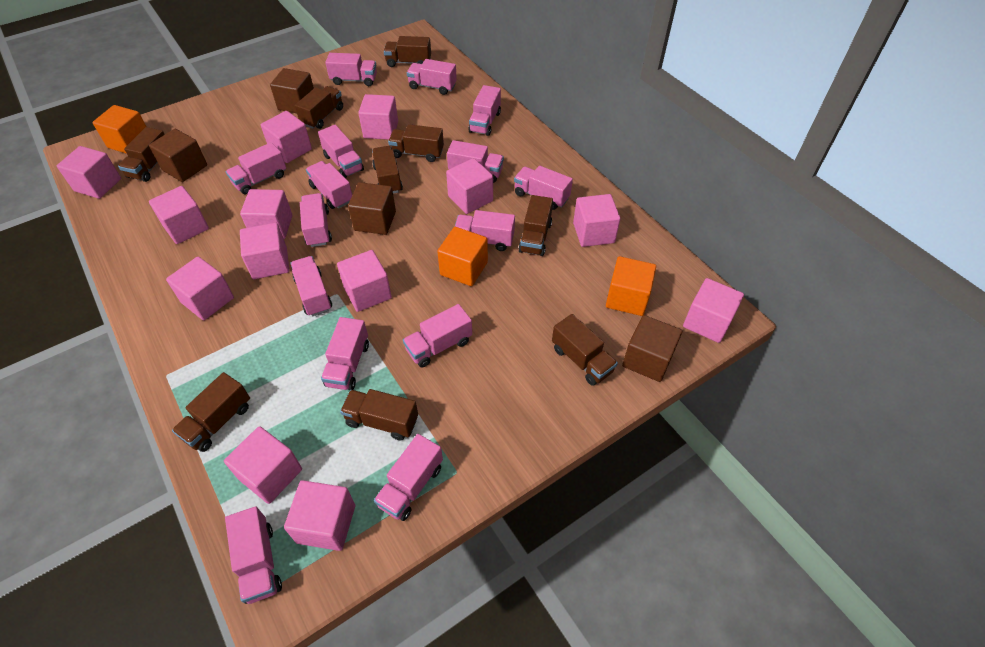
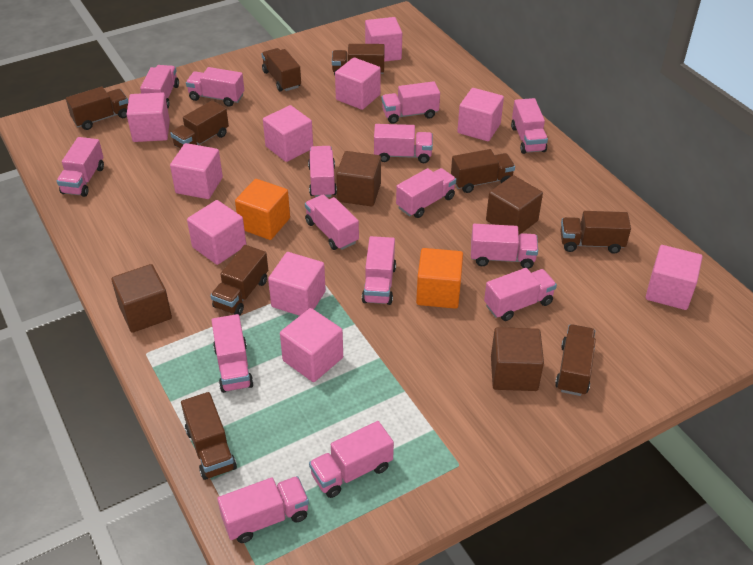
orange cube: [92,105,146,154] [437,227,488,286] [606,256,656,316] = 3 -> [235,179,290,240] [416,248,463,309] = 2
pink cube: [57,146,121,199] [149,186,209,244] [166,257,234,320] [224,426,302,504] [240,189,292,239] [240,223,289,279] [261,111,312,163] [284,480,355,551] [337,250,392,312] [358,94,398,140] [446,158,493,214] [573,194,620,247] [683,278,744,343] = 13 -> [126,92,170,142] [170,143,223,199] [187,200,246,265] [263,105,313,162] [268,252,326,316] [280,308,343,382] [335,57,381,110] [365,17,402,62] [457,88,504,141] [646,245,703,310] = 10

